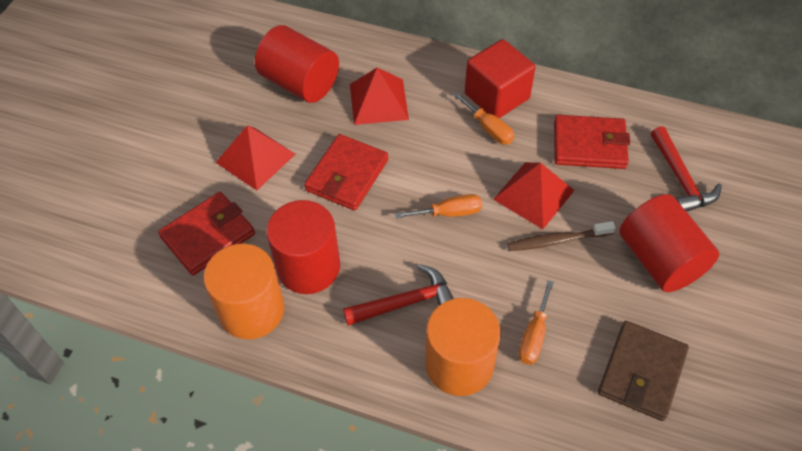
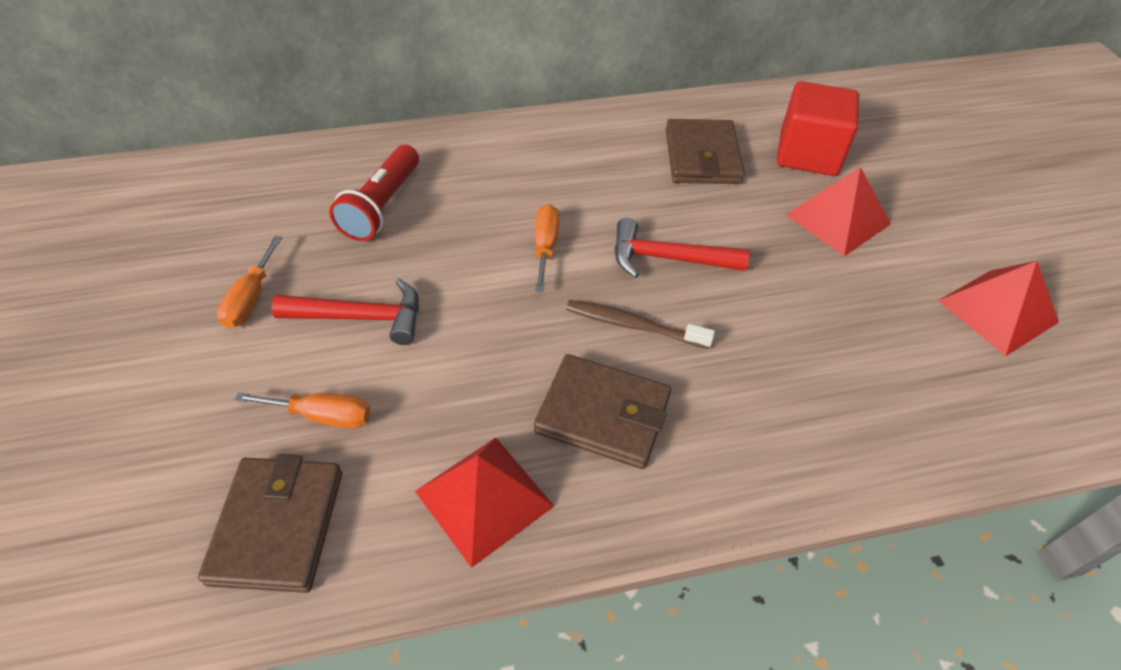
brown wallet: [598,321,689,421] = 1 -> [198,454,342,593] [534,354,671,469] [666,119,745,184] = 3
orange cylinder: [203,244,284,339] [425,298,501,396] = 2 -> none = 0
red cylinder: [255,25,339,103] [267,200,340,294] [619,194,719,292] = 3 -> none = 0
red flashlight: none = 0 -> [329,145,419,241] = 1
red wallet: [158,192,255,275] [304,134,388,211] [554,115,630,169] = 3 -> none = 0

